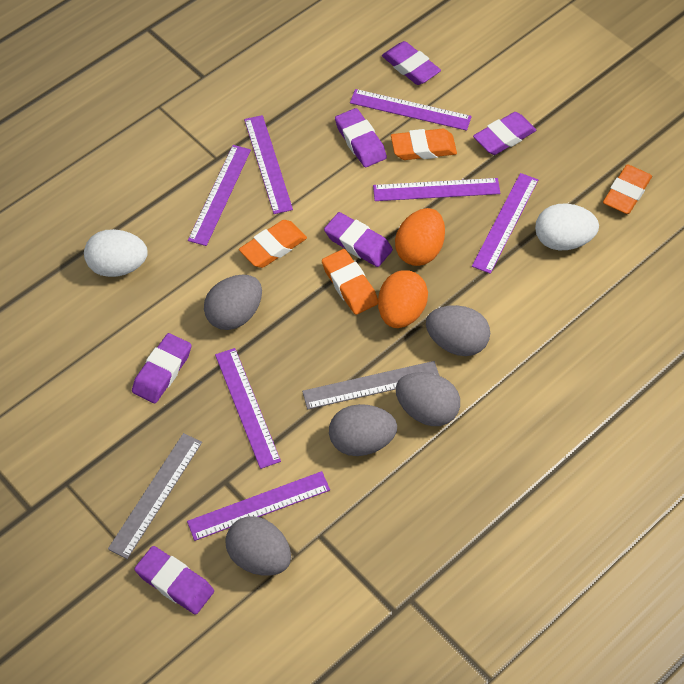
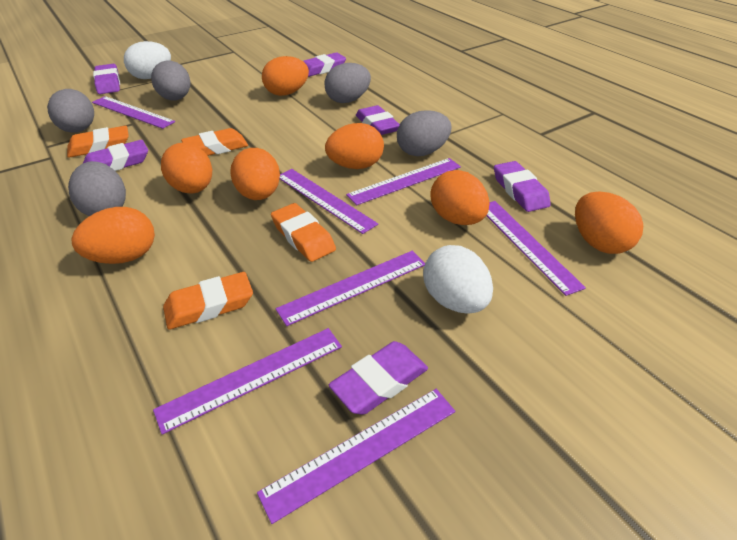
grey ruler: [108,433,202,559] [302,361,439,409] = 2 -> none = 0
orange egg: [378,270,428,328] [395,208,445,266] = 2 -> [71,207,155,264] [161,142,212,194] [230,148,280,200] [262,56,309,96] [325,123,384,169] [430,170,490,225] [575,191,643,254] = 7

